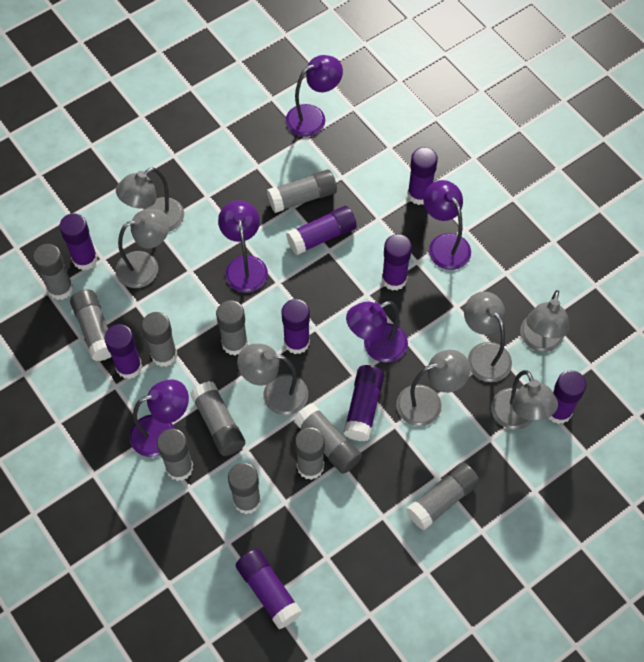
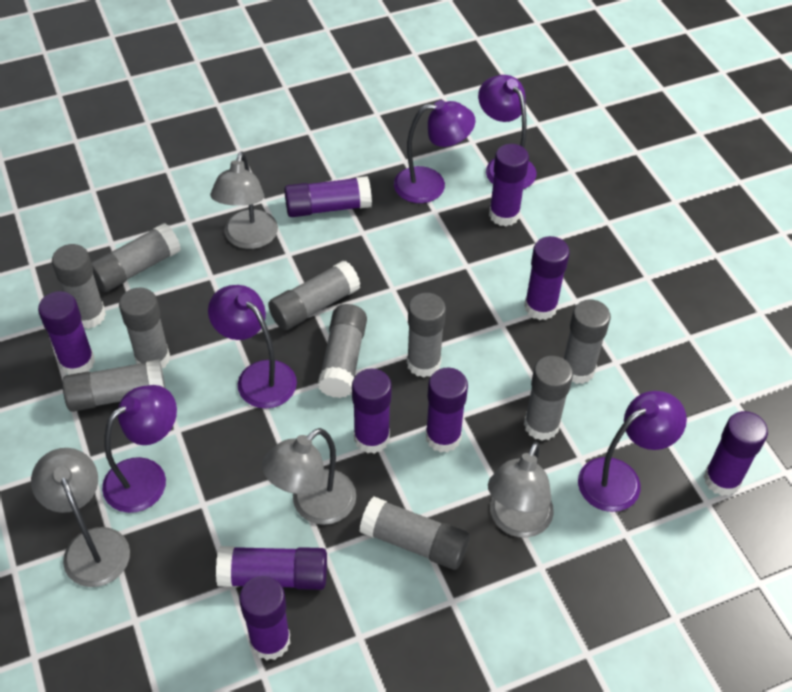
grey glue stick: [33,244,73,300] [70,289,111,361] [142,312,177,367] [157,429,193,481] [190,381,245,456] [216,300,248,355] [228,463,261,514] [267,170,337,213] [294,403,362,474] [295,427,325,480] [406,462,480,530] = 11 -> [52,244,106,329] [62,359,165,412] [91,223,181,292] [119,288,170,368] [268,261,360,330] [318,304,367,398] [359,497,470,570] [407,293,446,378] [524,356,573,441] [564,299,611,384] = 10
grey lamp: [116,167,184,232] [116,209,170,288] [237,344,308,415] [396,350,470,426] [464,291,512,382] [491,370,558,430] [520,290,570,352] = 7 -> [31,448,130,587] [210,152,278,249] [262,428,356,525] [488,442,554,538] = 4

